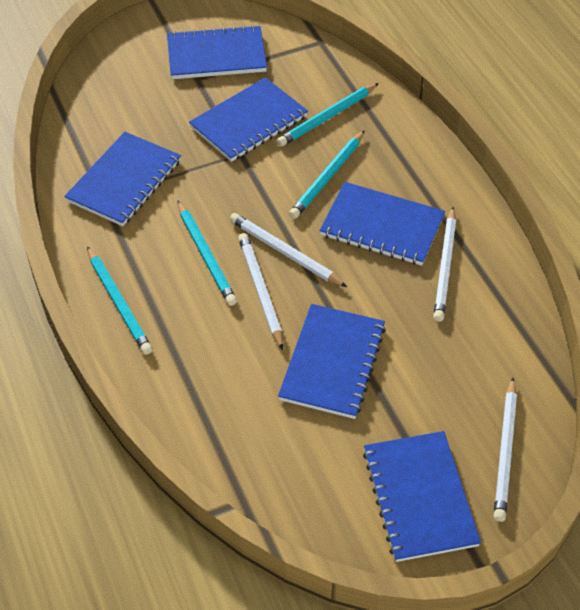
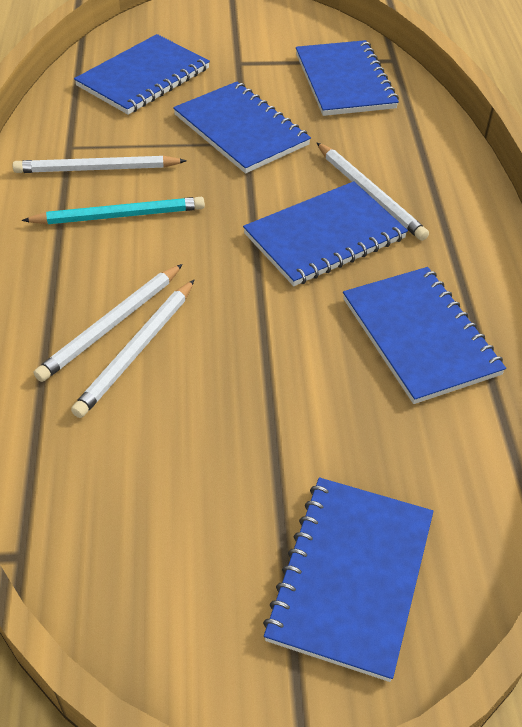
turquoise pencil: [87,246,153,355] [178,201,237,306] [277,83,379,147] [289,130,365,219] = 4 -> [22,197,205,224] = 1

